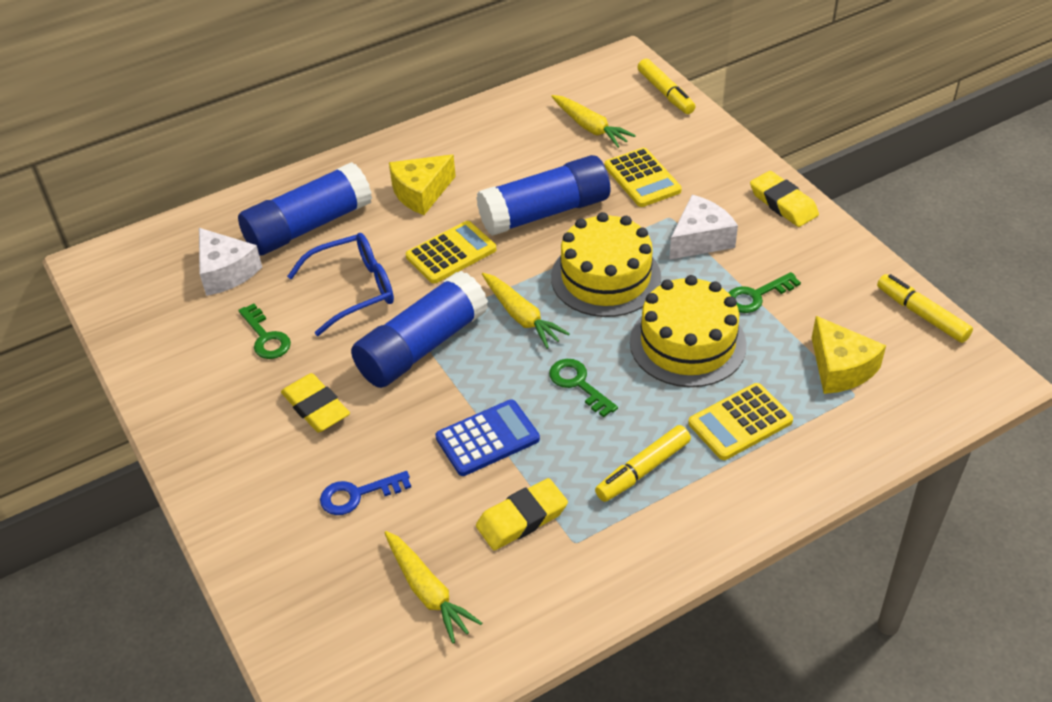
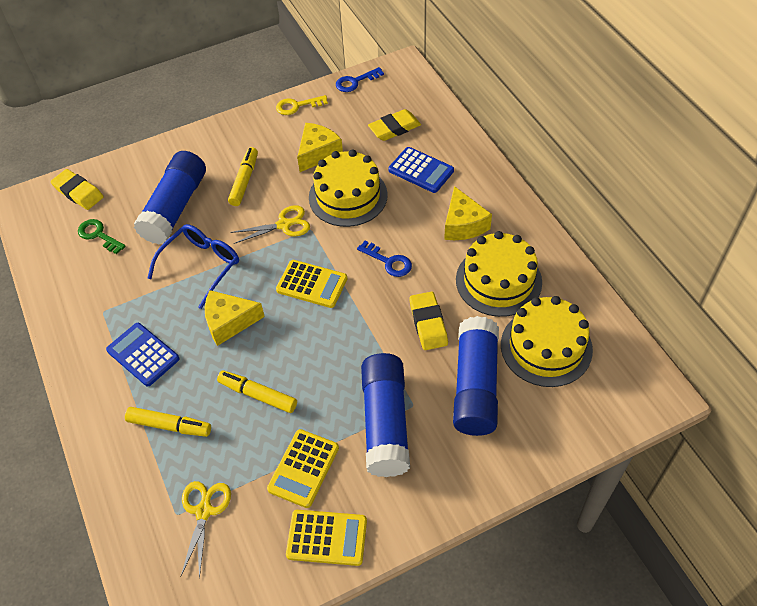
blue calculator: [436,399,540,476] = 1 -> [106,323,180,386] [388,147,454,193] = 2
blue key: [320,471,411,515] = 1 -> [336,67,384,92] [357,241,412,277] = 2
green key: [238,303,291,359] [549,359,618,417] [729,272,801,313] = 3 -> [78,219,126,254] = 1
white cheese: [199,228,262,296] [669,195,738,260] = 2 -> none = 0
yellow cake: [551,212,661,317] [630,275,747,387] = 2 -> [309,149,388,227] [456,231,542,317] [501,296,593,387] = 3
yellow carrot: [384,531,482,643] [482,273,570,349] [551,95,636,148] = 3 -> none = 0
yellow cheese: [389,155,456,215] [812,316,886,394] = 2 -> [205,290,265,346] [297,123,343,172] [444,186,492,240] = 3
yellow key: none = 0 -> [276,95,328,115] = 1
yellow scissors: none = 0 -> [181,481,231,579] [230,205,310,244] = 2

